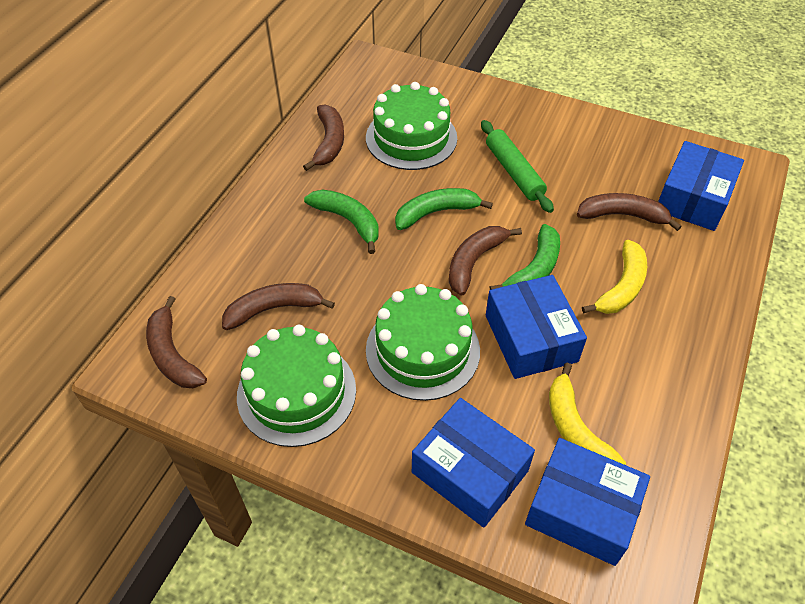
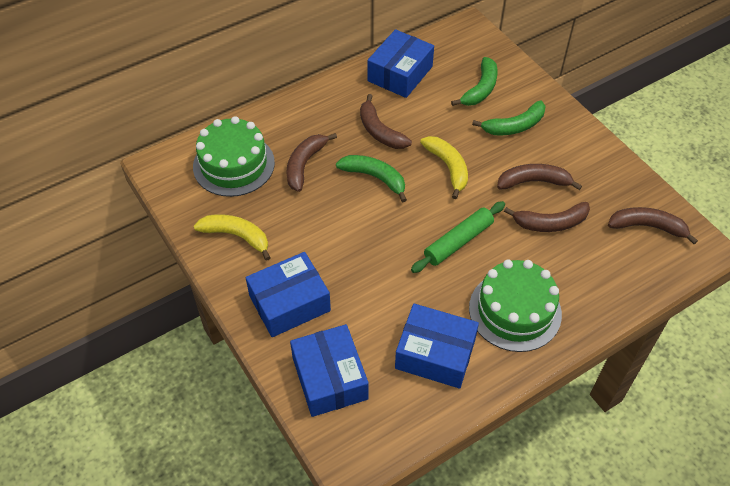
green cake: [237,325,356,447] [366,82,457,170] [366,284,480,401] = 3 -> [193,116,275,197] [469,260,562,352] = 2

